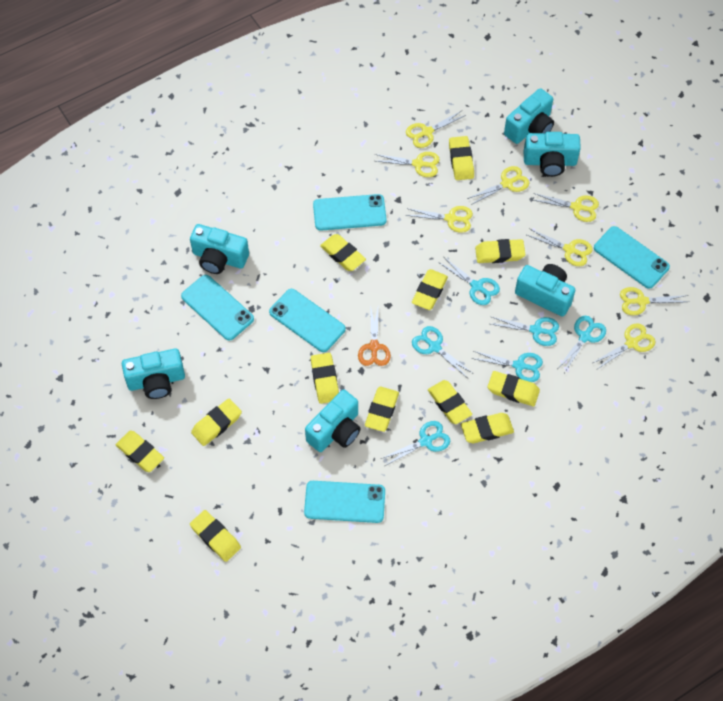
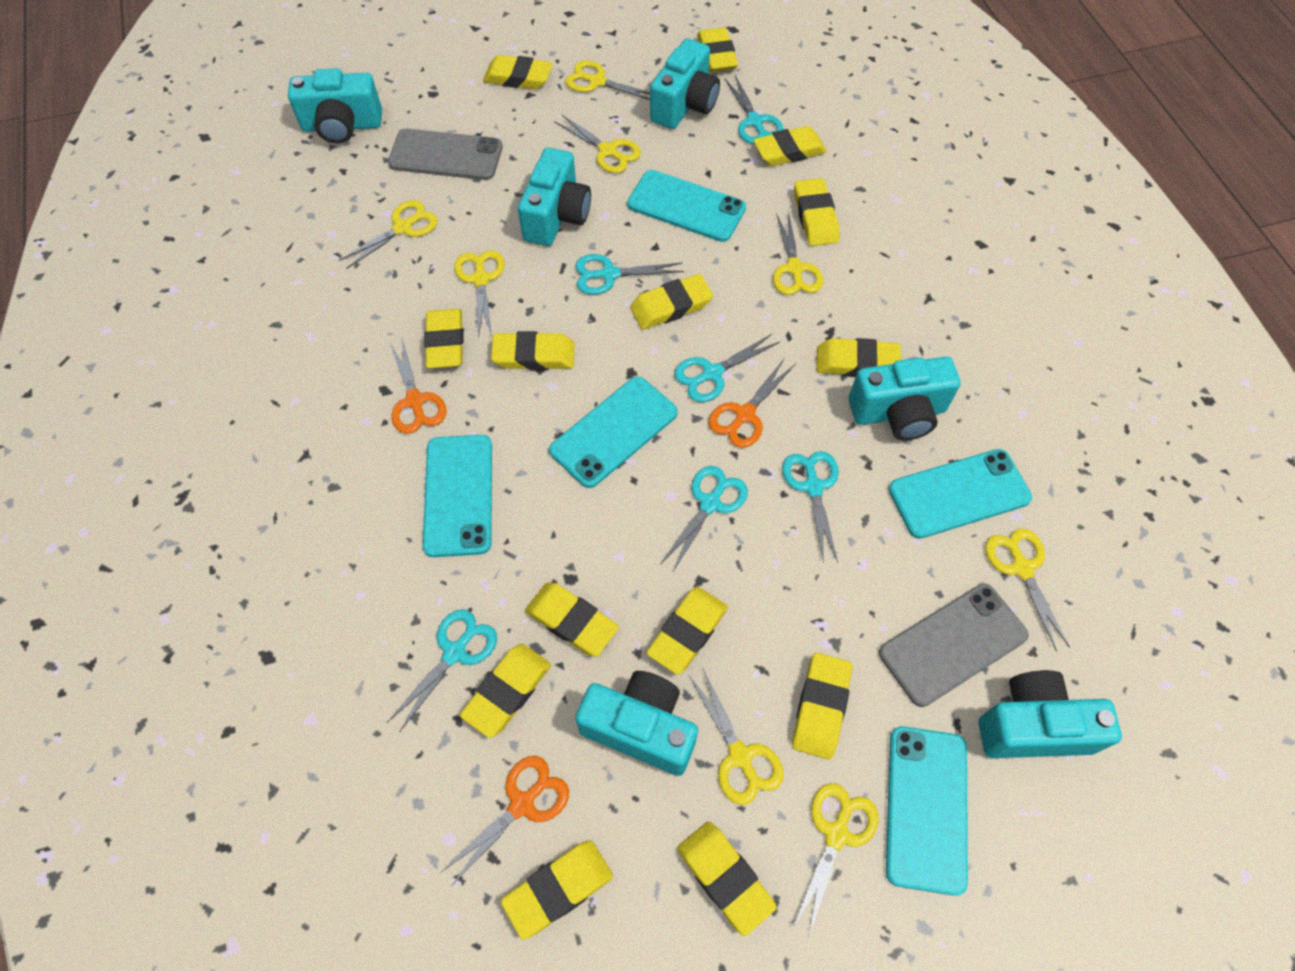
grey phone: none = 0 -> [388,128,503,180] [879,584,1029,707] = 2
orange scissors: [358,308,391,366] = 1 -> [390,339,446,434] [440,756,569,886] [708,358,795,448] = 3
yellow eraser: [116,431,164,472] [190,510,241,562] [191,399,242,446] [311,353,339,404] [320,234,366,271] [365,387,399,432] [412,269,448,310] [428,380,472,424] [449,136,474,180] [461,413,514,443] [475,239,525,263] [487,371,540,406] = 12 -> [424,309,464,369] [460,644,551,738] [483,55,552,89] [491,331,575,370] [501,840,613,940] [525,582,619,657] [630,274,713,330] [647,587,728,675] [677,822,777,936] [697,27,738,72] [753,126,827,166] [792,653,853,760] [794,178,839,246] [817,338,901,377] = 14

